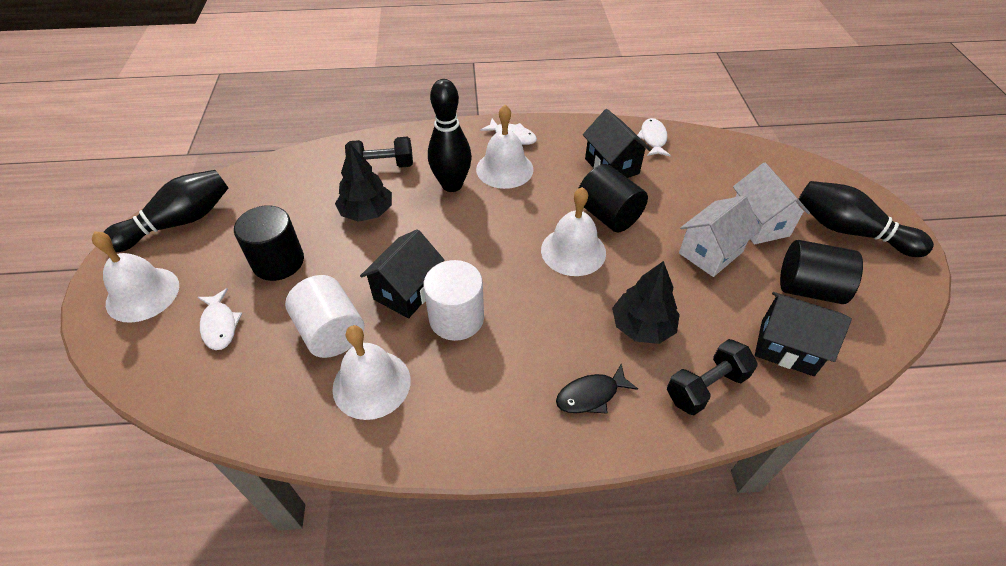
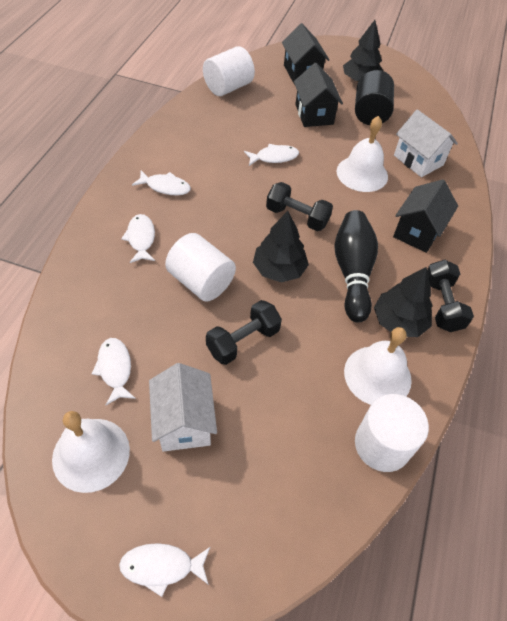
black bowling pin: [104,170,228,252] [428,79,472,192] [799,181,934,257] = 3 -> [334,210,378,322] = 1
black cylinder: [234,205,304,281] [578,164,648,232] [780,240,863,304] = 3 -> [355,70,394,125] = 1
black dumbbell: [345,137,413,168] [667,339,758,415] = 2 -> [206,300,282,365] [266,182,333,231] [427,260,474,332] = 3
black fish: [556,364,638,414] = 1 -> none = 0
black tree: [335,144,392,222] [612,261,680,344] = 2 -> [253,211,309,282] [343,20,383,82] [374,267,433,337] = 3
white bell: [92,231,179,323] [332,325,411,420] [476,105,533,189] [541,187,606,276] = 4 -> [52,411,130,493] [337,116,388,192] [344,327,412,405] = 3
white cylinder: [285,275,364,358] [423,260,484,341] = 2 -> [165,233,236,302] [203,46,255,96] [355,394,429,472] = 3
white fish: [198,288,242,350] [480,119,537,145] [637,118,671,156] = 3 -> [92,338,136,405] [119,543,210,597] [121,214,155,263] [132,171,191,196] [244,144,299,166] = 5

